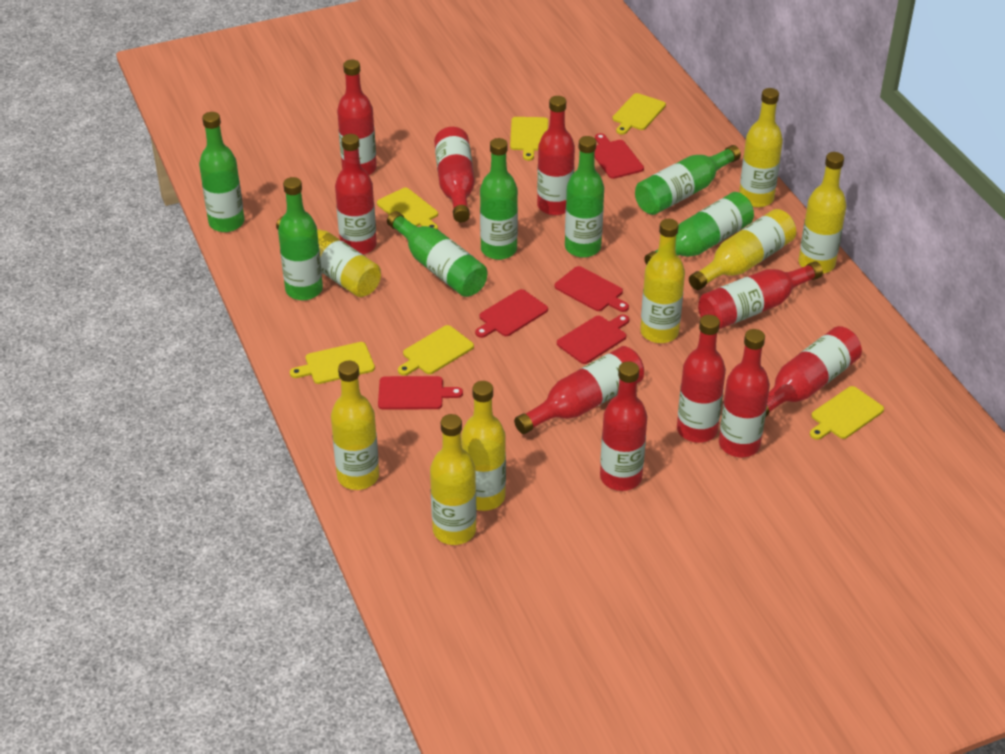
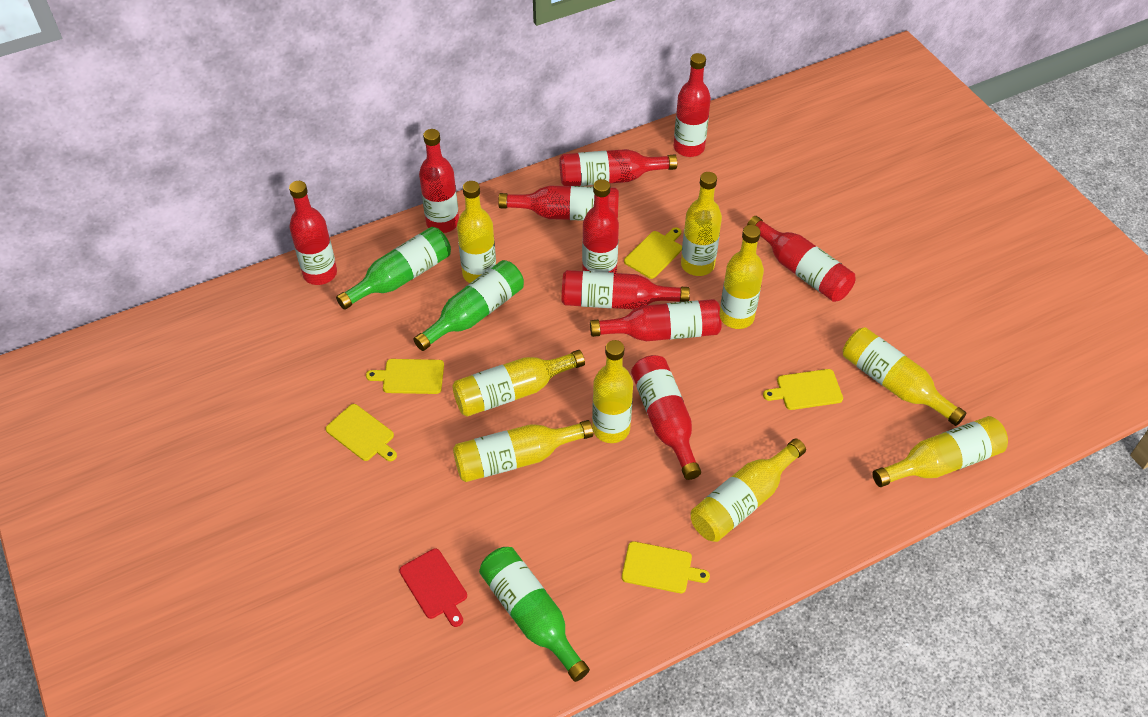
green bottle: [199,112,244,232] [278,177,323,300] [387,211,488,297] [480,138,518,260] [565,136,604,258] [635,145,741,215] [644,192,754,265] = 7 -> [336,227,451,310] [413,260,524,351] [479,547,590,682] = 3
red cutting board: [378,376,463,410] [475,289,548,338] [554,266,629,312] [557,315,629,364] [594,133,644,179] = 5 -> [399,549,467,627] = 1
yellow bottle: [276,216,381,297] [331,360,379,490] [430,414,476,545] [461,381,506,511] [640,219,685,343] [689,209,796,290] [739,88,783,208] [799,152,846,274] = 8 -> [452,350,585,417] [453,420,593,482] [457,181,496,283] [592,340,633,443] [681,172,722,276] [691,438,806,542] [720,225,764,329] [843,327,966,426] [873,416,1008,487] = 9
yellow cutting board: [290,342,375,384] [377,188,438,229] [398,325,474,376] [510,117,548,161] [612,93,666,135] [810,386,884,440] = 6 -> [325,404,397,461] [366,359,444,394] [622,541,710,593] [624,227,682,279] [763,369,843,410] = 5

